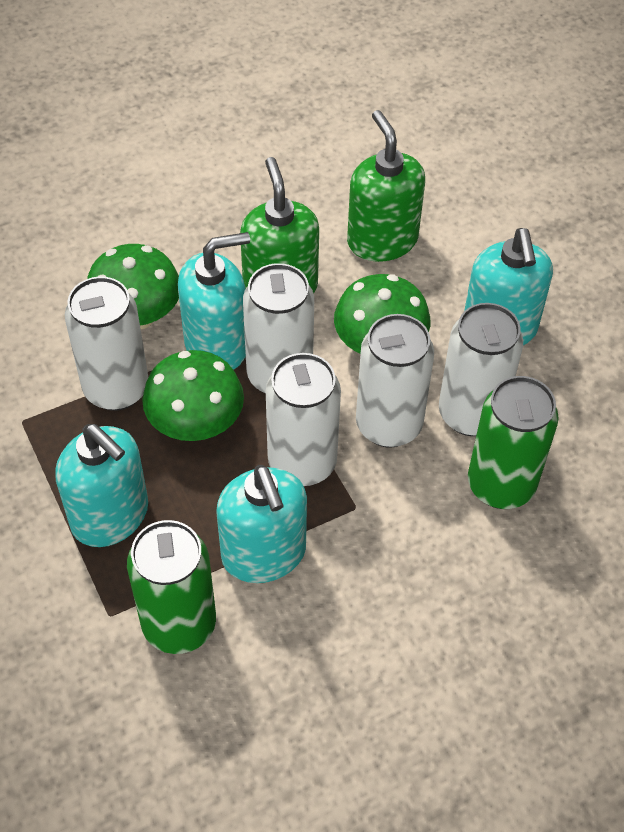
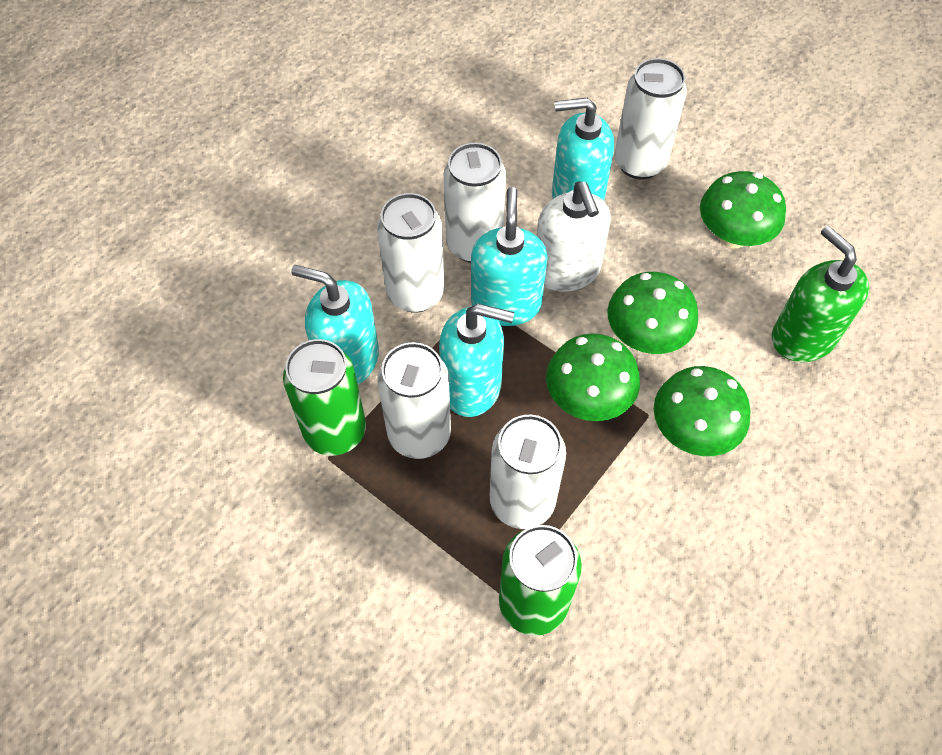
green mushroom: [87,244,179,329] [142,350,244,441] [334,274,431,354] = 3 -> [546,333,640,421] [607,272,698,354] [654,366,751,456] [700,171,786,248] = 4
green soap dispenser: [240,157,319,294] [347,110,425,262] = 2 -> [772,226,869,362] = 1
white soap dispenser: none = 0 -> [537,181,611,292] = 1

